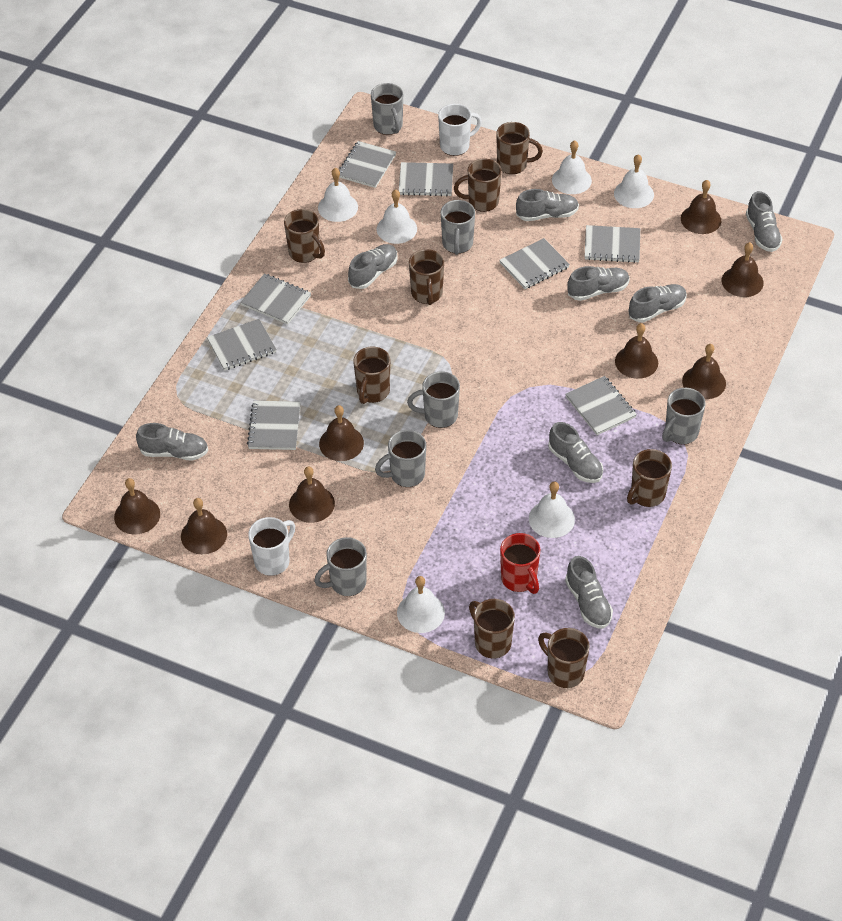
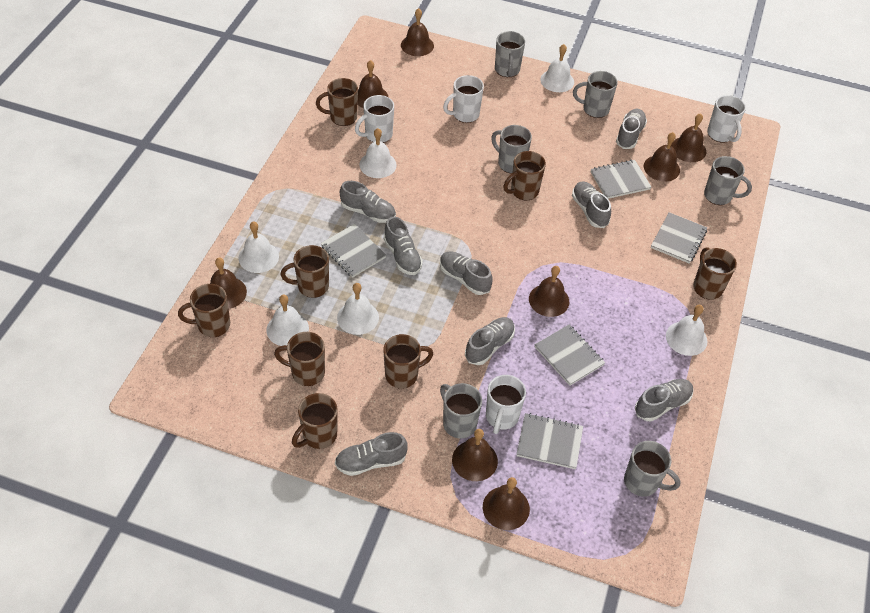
grey notebook: [207,319,277,371] [240,273,311,325] [247,401,301,450] [339,141,396,188] [399,162,453,196] [499,238,570,289] [565,376,637,435] [584,225,640,263] = 8 -> [321,224,386,278] [517,413,583,469] [535,324,605,386] [591,160,651,199] [651,212,707,264] = 5
red mug: [500,533,540,594] = 1 -> none = 0
white mug: [248,517,295,576] [438,104,482,156] = 2 -> [355,95,394,143] [443,75,484,123] [486,375,526,434] [707,95,746,143] = 4

